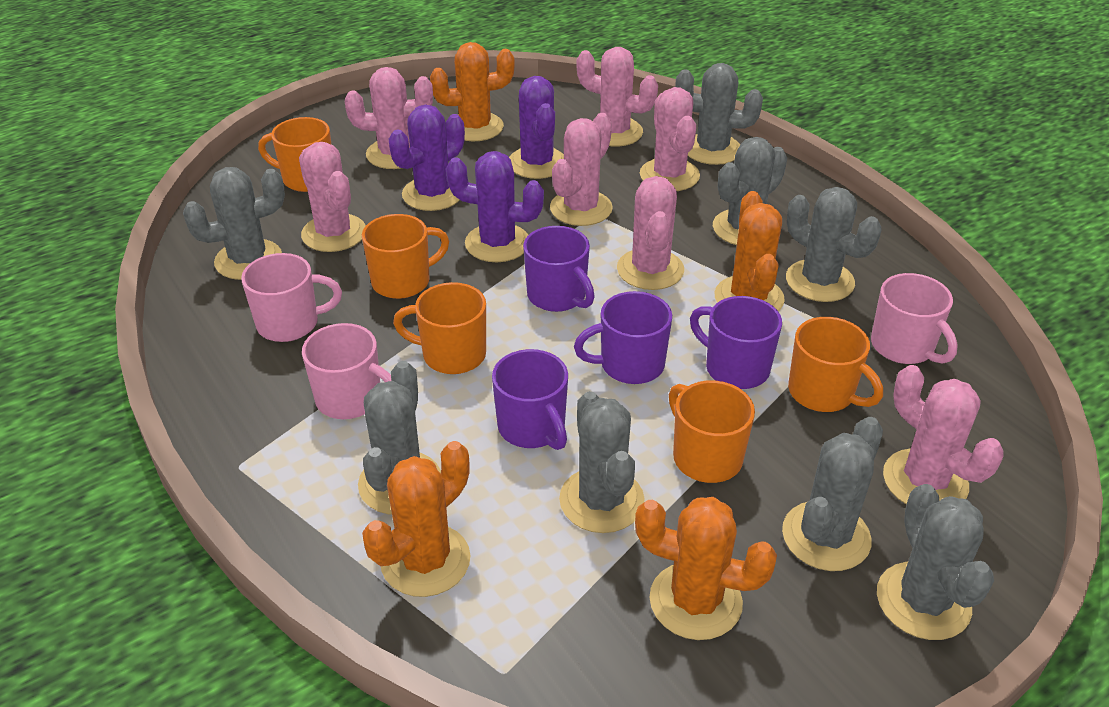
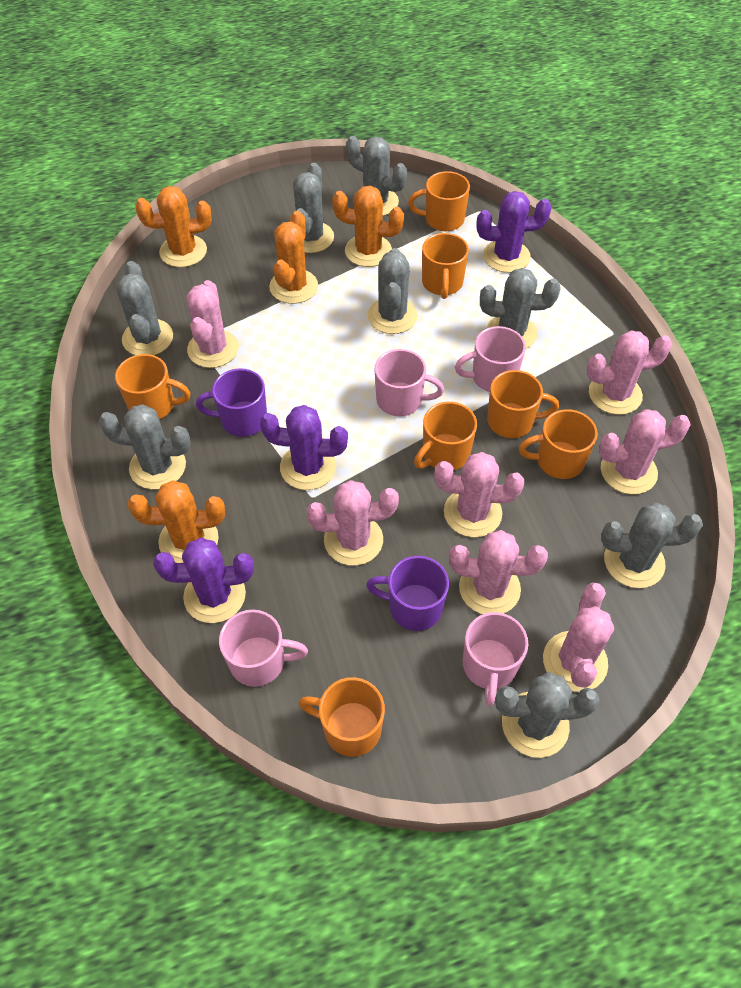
orange mug: [258,117,331,192] [362,214,449,299] [393,282,486,374] [669,380,755,483] [788,317,883,412] = 5 -> [115,354,191,419] [299,677,385,757] [408,171,470,231] [414,402,477,470] [422,233,469,299] [487,370,559,438] [519,409,598,479] = 7
pink mug: [241,253,342,342] [302,323,391,419] [871,273,958,364] = 3 -> [219,610,308,687] [375,349,444,416] [455,326,526,392] [463,612,528,706] = 4
purple mug: [492,349,568,450] [523,226,595,312] [574,291,672,384] [690,296,782,389] = 4 -> [196,368,267,437] [366,556,449,631] = 2

